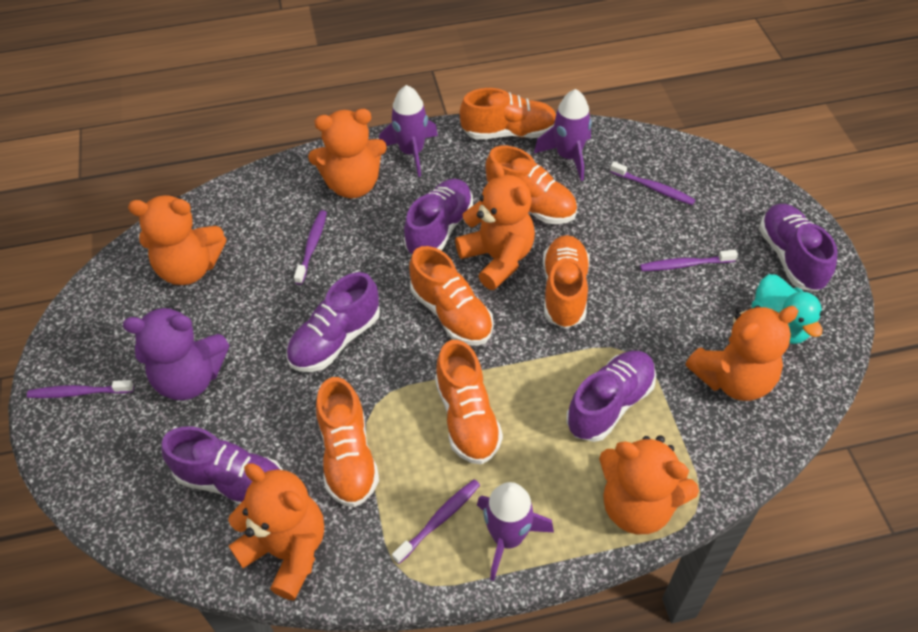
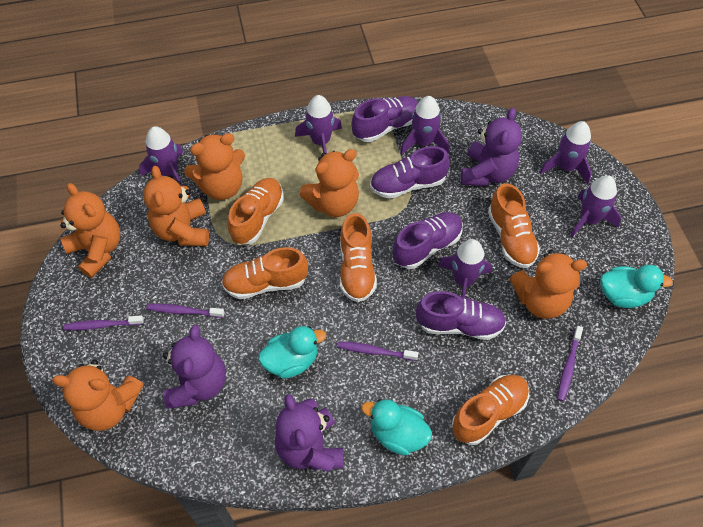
orange shoe: [316,377,379,507] [409,246,494,346] [435,340,503,464] [460,88,556,139] [485,146,577,224] [543,235,590,328] = 6 -> [221,247,308,299] [228,178,284,245] [340,213,377,302] [452,375,529,445] [488,183,540,268] = 5
purple rocket: [379,85,438,177] [477,482,554,581] [534,89,592,181] = 3 -> [139,126,184,186] [295,95,342,154] [400,96,449,155] [438,239,492,297] [539,121,592,184] [570,175,621,237] = 6
purple shoe: [161,426,283,505] [286,272,380,372] [404,179,473,254] [566,351,656,442] [759,204,838,292] = 5 -> [352,96,418,142] [370,146,450,199] [393,212,463,269] [416,291,506,340] = 4
purple teddy bear: [123,305,229,400] = 1 -> [163,325,226,409] [275,394,343,472] [461,108,522,186] = 3
purple toothbrush: [27,380,134,398] [294,210,327,285] [392,479,480,564] [610,162,695,205] [640,250,738,271] = 5 -> [63,315,144,330] [147,304,225,318] [337,341,418,361] [557,326,583,402] = 4
turquoise duck: [752,274,823,344] = 1 -> [258,326,326,379] [361,399,432,455] [600,265,673,308] = 3

